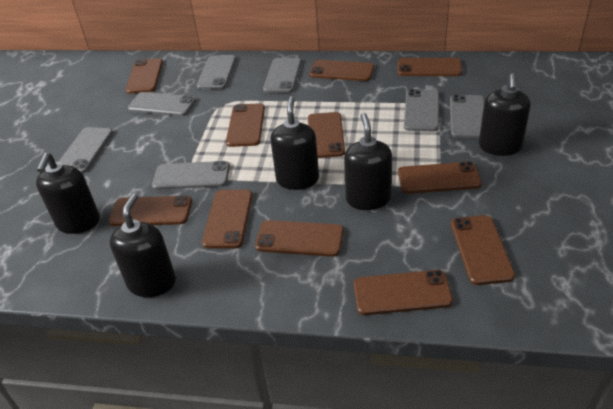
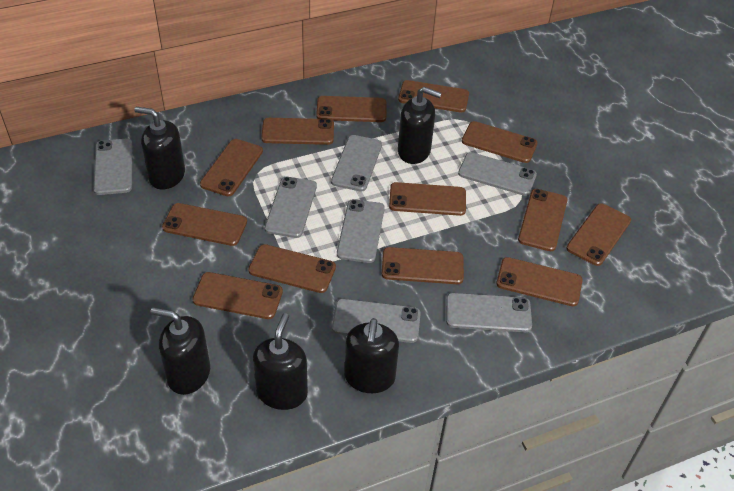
brown phone: [108,196,192,226] [126,58,163,94] [202,190,253,249] [226,103,265,147] [255,220,344,257] [308,112,345,158] [309,60,374,81] [354,270,453,315] [397,58,462,76] [398,161,482,194] [451,215,515,285] = 11 -> [162,203,247,246] [192,272,283,319] [200,139,263,196] [248,244,336,293] [261,118,334,145] [316,96,386,122] [382,247,464,284] [389,182,466,216] [398,80,469,113] [462,121,538,163] [496,257,583,306] [518,189,567,251] [567,203,631,266] = 13

